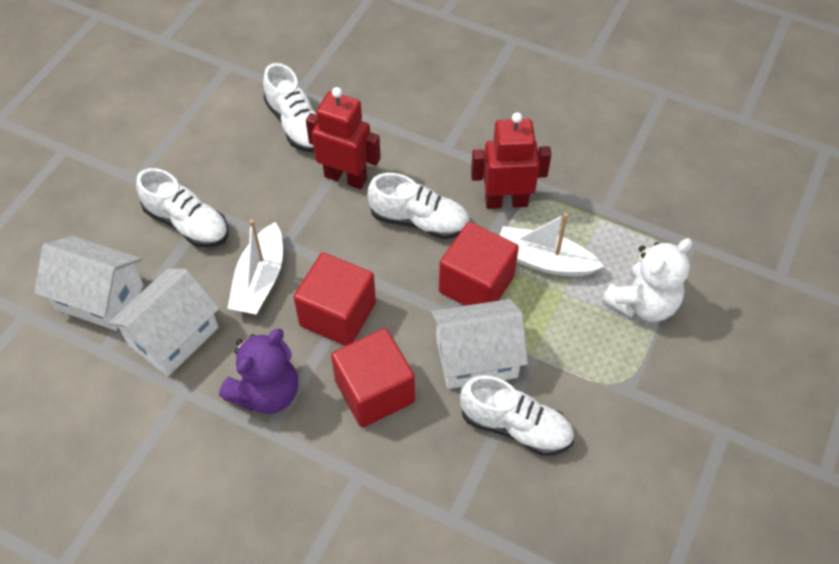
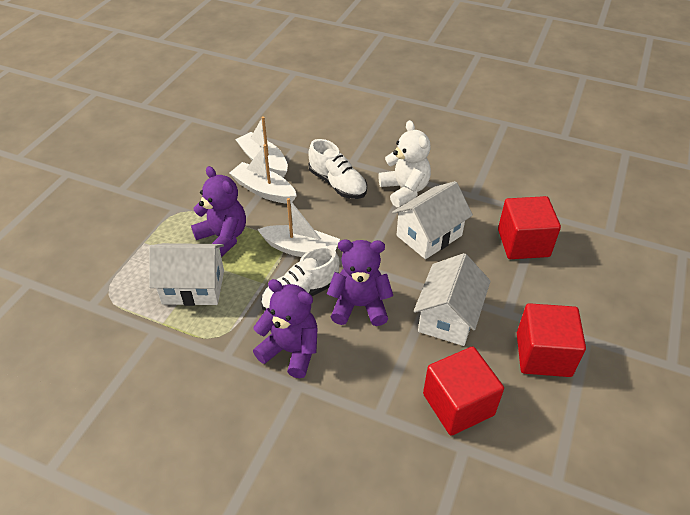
purple teddy bear: [219,329,298,414] = 1 -> [191,166,246,257] [253,279,318,378] [327,239,393,326] = 3
red robot: [306,87,381,189] [471,112,551,209] = 2 -> none = 0
white boat: [227,220,283,314] [499,213,604,276] = 2 -> [229,144,297,203] [235,116,288,178] [257,198,340,257] = 3
white shoe: [136,168,228,247] [263,63,316,152] [368,173,470,239] [460,375,574,456] = 4 -> [261,246,339,311] [308,139,367,199] = 2

